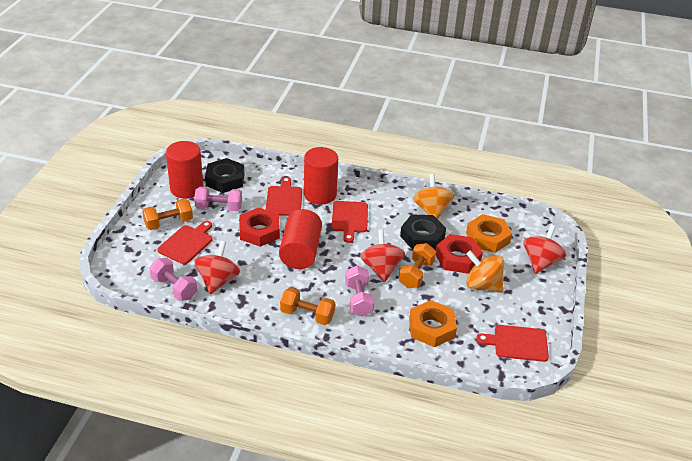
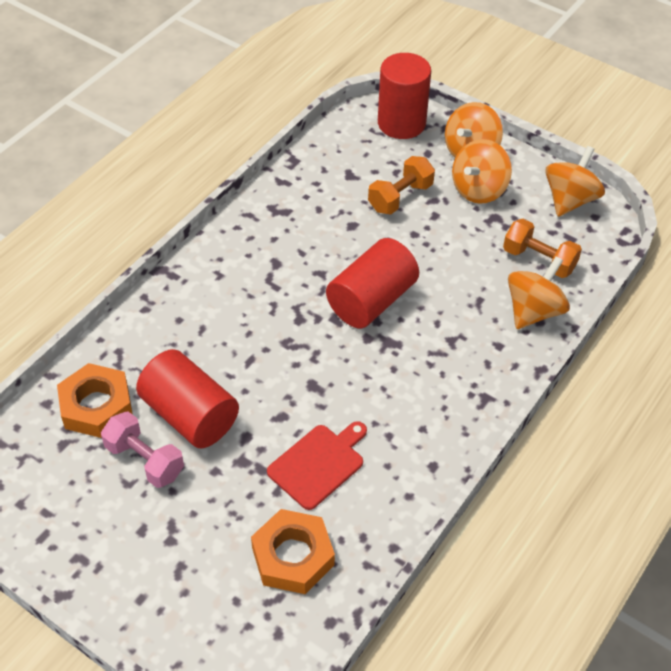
black nut: [205,158,244,193] [400,214,446,250] = 2 -> none = 0
orange dumbbell: [142,199,193,230] [280,287,335,325] [399,243,436,288] = 3 -> [368,156,435,214] [503,219,582,278] = 2
orange spinning top: [413,174,454,219] [466,251,504,293] = 2 -> [445,102,503,158] [452,139,512,204] [508,256,570,329] [545,146,605,217] = 4
pink dumbbell: [149,258,197,301] [194,187,242,211] [345,266,375,317] = 3 -> [101,412,184,488] = 1
red cutting board: [157,221,213,264] [265,177,302,216] [331,201,368,243] [476,325,549,362] = 4 -> [267,421,367,510] = 1
red nut: [240,208,280,247] [436,234,483,274] = 2 -> none = 0
red spinning top: [194,241,240,294] [360,229,405,283] [523,225,566,274] = 3 -> none = 0

